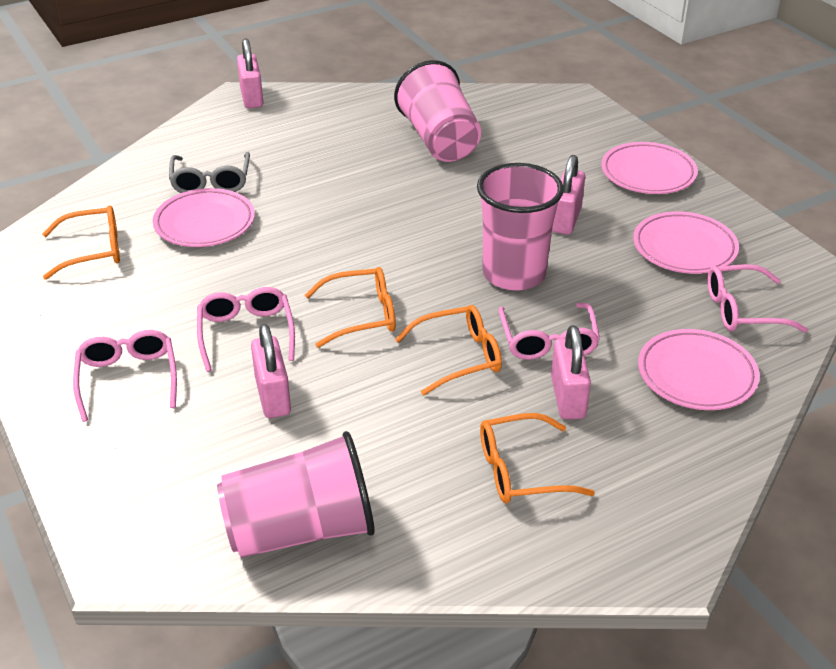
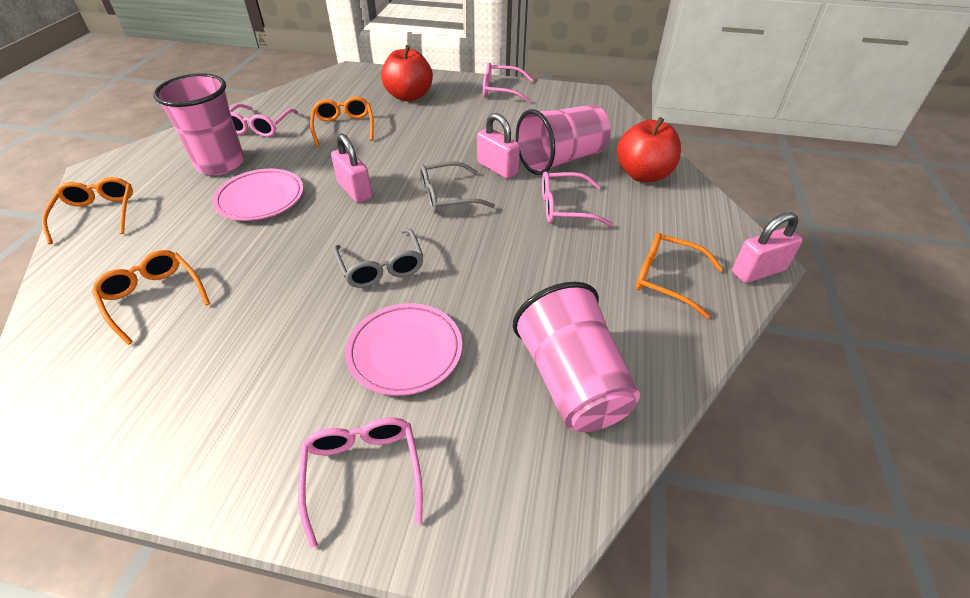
grey glasses: [169,152,250,193] = 1 -> [333,228,424,288] [420,161,495,214] = 2
pink padlock: [237,39,263,108] [251,324,291,418] [551,325,591,419] [552,155,585,235] = 4 -> [331,133,372,203] [477,113,520,179] [732,212,803,283] = 3
pink plate: [153,188,255,247] [601,142,698,194] [633,211,739,274] [638,329,760,410] = 4 -> [213,169,303,221] [345,303,462,396] = 2
red apple: none = 0 -> [381,45,433,102] [617,117,681,182] = 2

